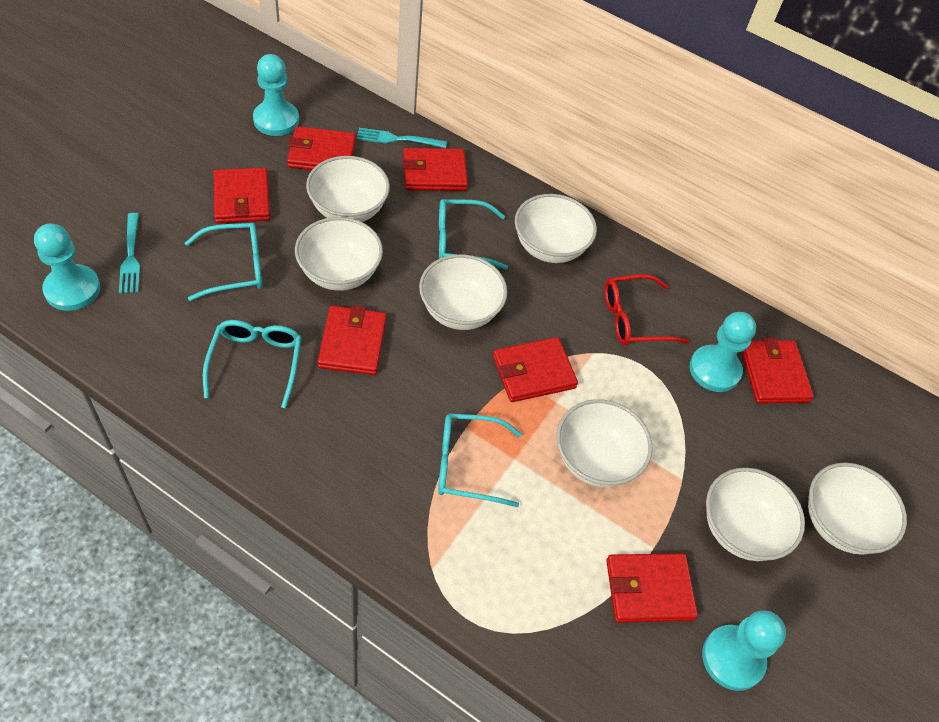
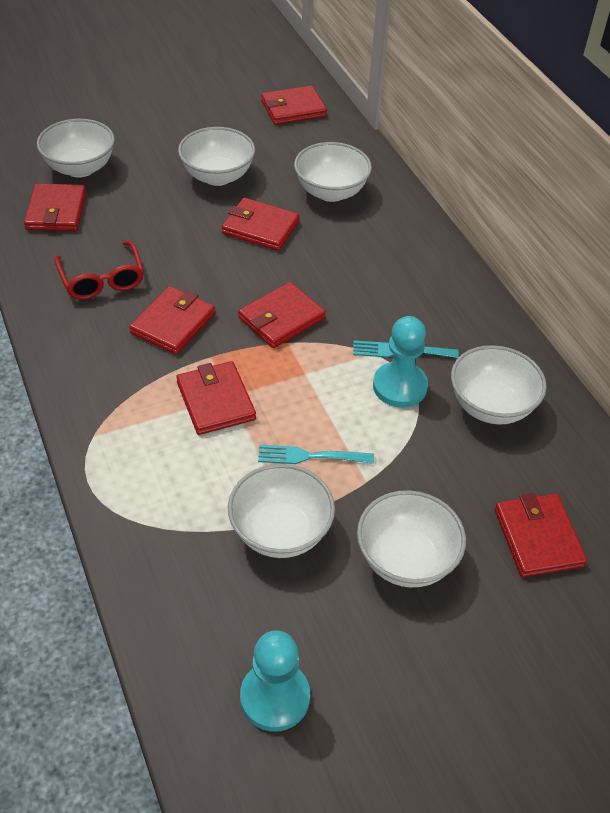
turquoise glasses: [185,223,262,301] [203,320,301,408] [438,413,522,507] [439,199,508,270] = 4 -> none = 0
turquoise pawn: [34,224,100,311] [253,54,299,136] [689,312,756,392] [702,611,786,691] = 4 -> [240,631,310,732] [373,316,428,408] = 2
white bowl: [295,217,383,291] [306,156,390,222] [419,254,507,330] [515,194,597,263] [556,399,652,487] [706,468,805,561] [808,463,907,555] = 7 -> [37,119,115,177] [178,127,255,186] [228,464,335,558] [294,142,372,202] [357,490,466,588] [451,345,547,425] = 6

